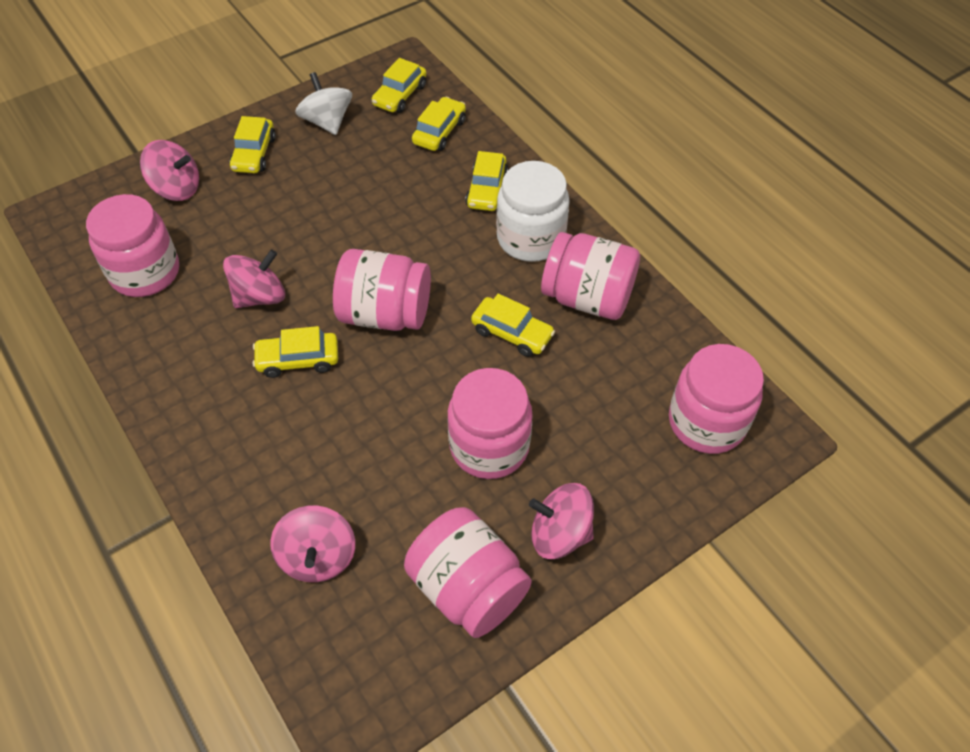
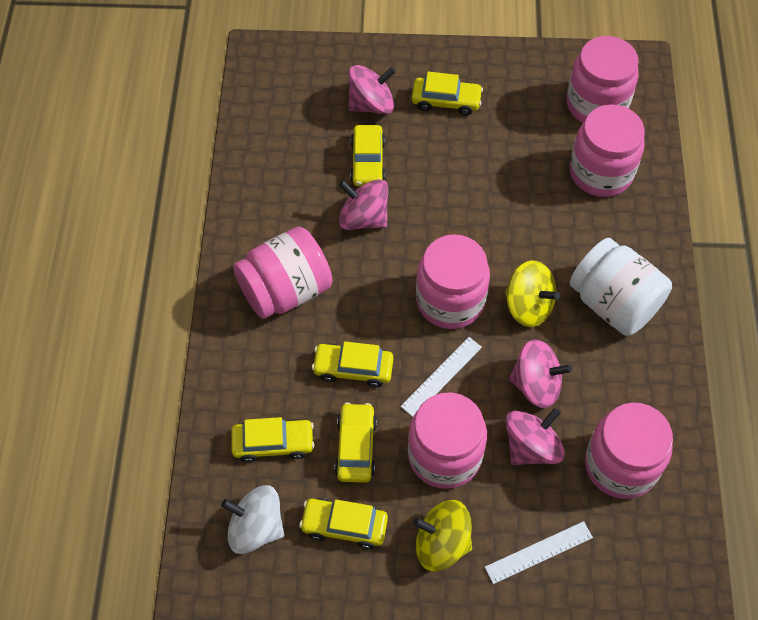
white ruler: none = 0 -> [400,337,482,417] [485,521,593,584] = 2
yellow spinning top: none = 0 -> [413,500,472,571] [505,260,560,327] = 2

